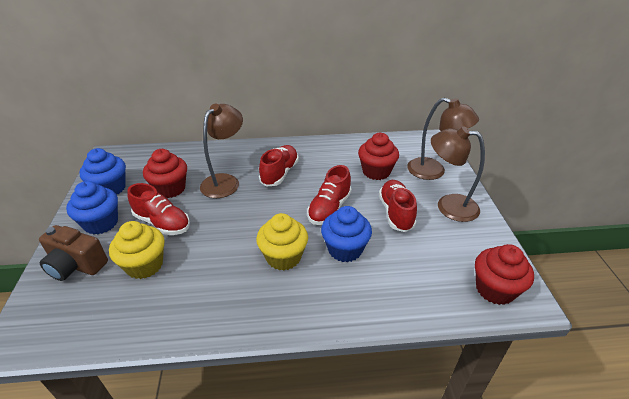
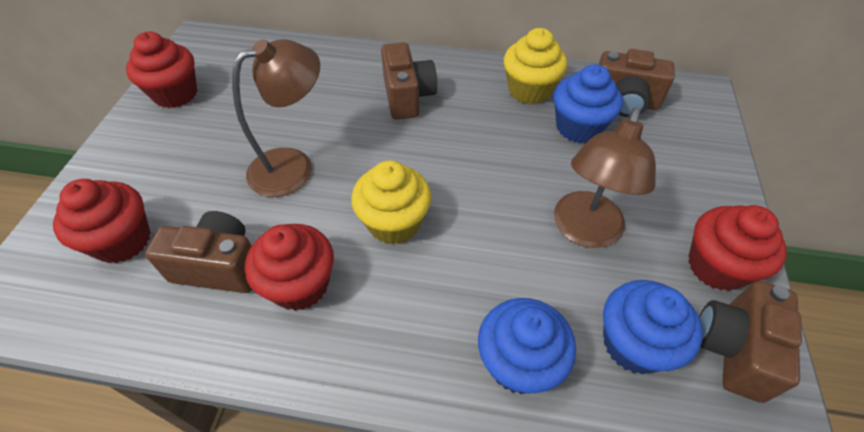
brown camera: [39,225,108,281] = 1 -> [145,211,252,293] [381,42,437,120] [598,49,675,117] [699,281,802,403] = 4
brown lamp: [200,104,243,198] [407,98,479,180] [431,127,485,222] = 3 -> [232,39,320,197] [554,108,656,248] = 2
red cupcake: [143,149,187,198] [358,133,399,180] [475,244,534,305] = 3 -> [53,179,151,263] [126,32,197,108] [245,224,334,311] [688,205,787,291] = 4
red shoe: [127,183,190,235] [259,145,299,186] [307,165,352,225] [379,180,417,232] = 4 -> none = 0

